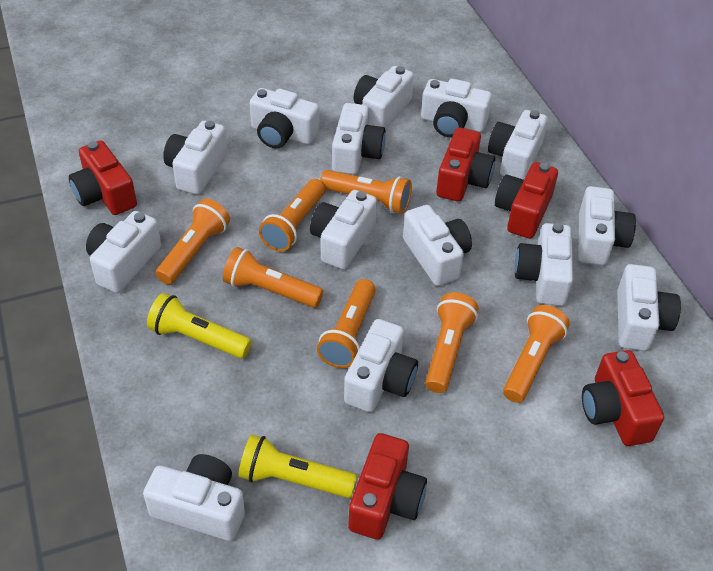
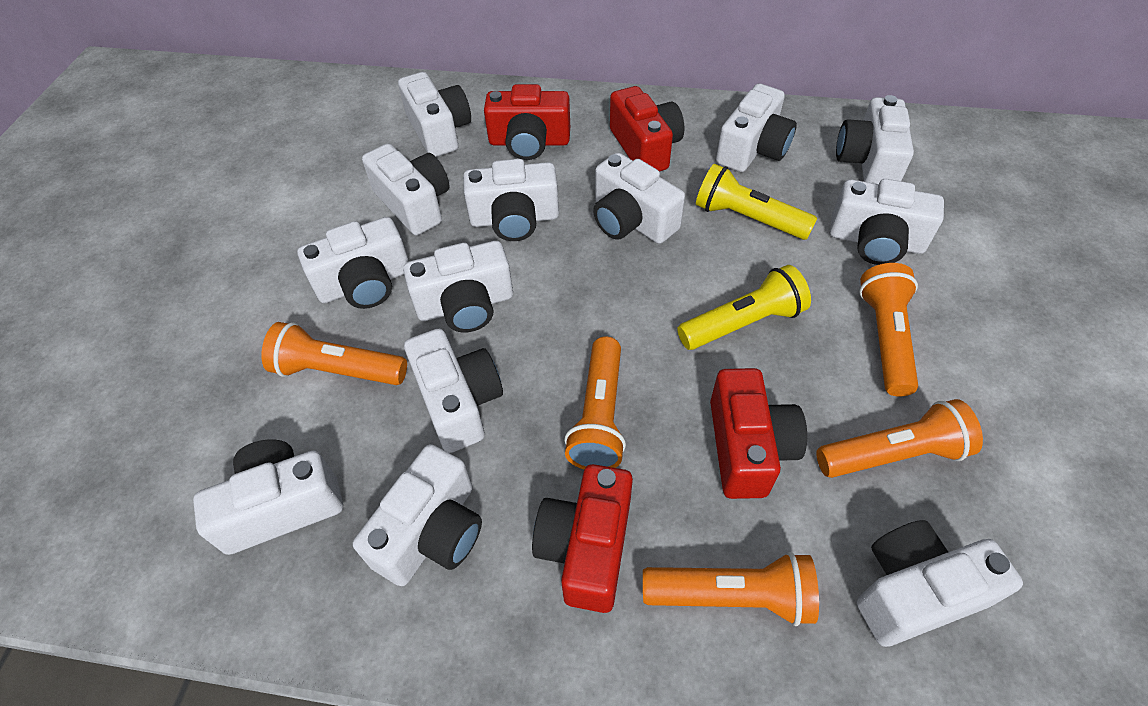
orange flashlight: [155,199,230,284] [223,247,323,308] [259,179,325,252] [317,279,376,368] [320,170,412,214] [425,292,478,393] [503,305,570,403] = 7 -> [261,322,407,385] [564,336,626,470] [643,552,819,626] [816,399,983,478] [859,263,918,396] = 5
red camera: [69,140,137,215] [348,433,427,540] [436,128,495,201] [495,162,558,239] [582,350,664,446] = 5 -> [484,84,570,160] [532,464,633,613] [610,86,684,172] [710,368,807,499] = 4
white camera: [86,211,161,293] [143,454,245,541] [163,121,228,195] [250,88,319,148] [310,190,377,270] [332,103,386,175] [344,319,418,412] [354,66,414,130] [403,205,472,286] [421,79,492,138] [488,110,548,180] [514,223,573,306] [578,186,636,265] [617,264,681,351] = 14 -> [193,439,343,555] [297,217,409,309] [353,444,482,586] [362,144,449,235] [398,72,471,157] [403,241,513,332] [404,329,503,453] [463,159,559,241] [593,153,685,244] [716,84,797,172] [830,179,944,265] [836,95,914,184] [857,520,1023,647] = 13

